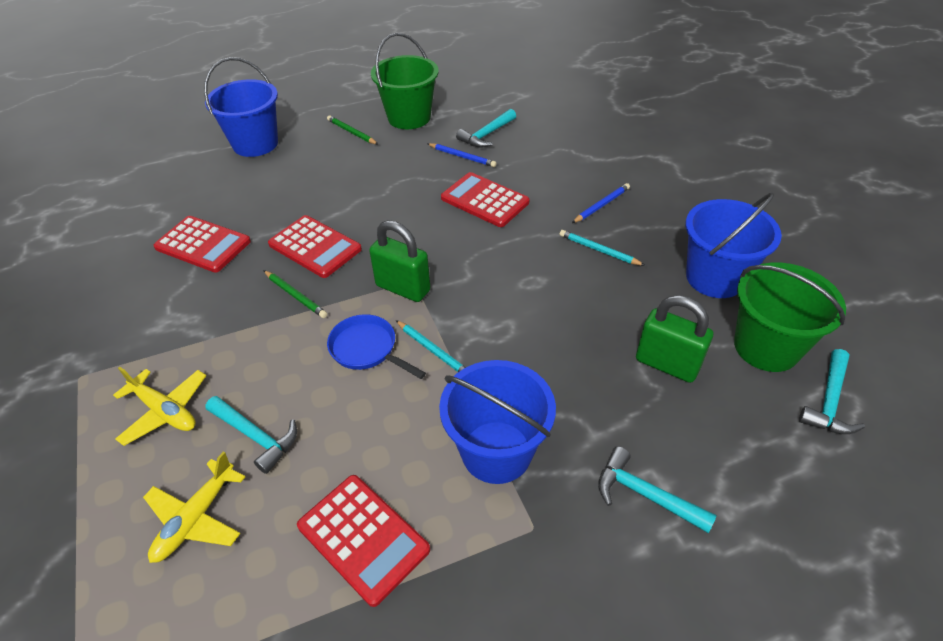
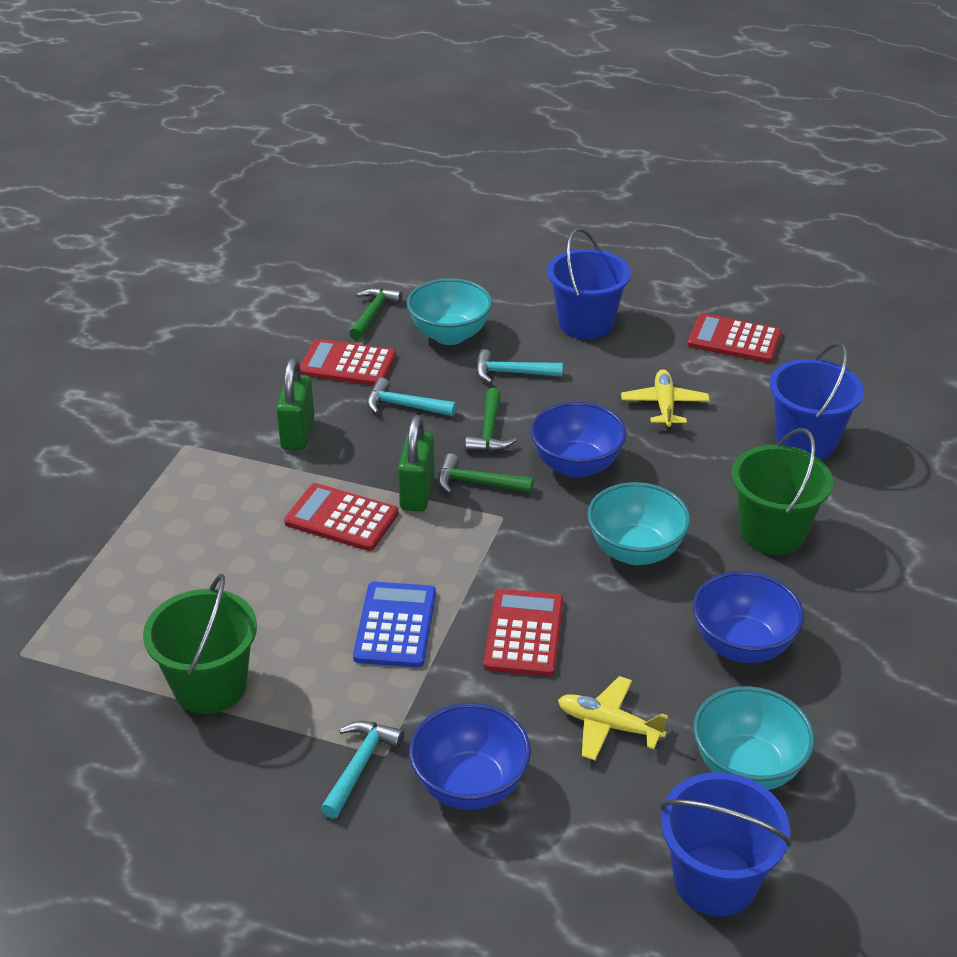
blue bowl: none = 0 -> [409,703,531,810] [531,402,627,478] [693,571,804,663] = 3
blue calculator: none = 0 -> [353,582,436,667] = 1
blue pan: [327,314,426,379] = 1 -> none = 0
blue pencil: [427,143,497,167] [572,183,630,223] = 2 -> none = 0
green hammer: none = 0 -> [349,287,403,340] [438,453,534,494] [465,388,517,452] = 3
green pencil: [263,270,327,318] [327,116,378,145] = 2 -> none = 0
turquoise bowl: none = 0 -> [407,278,492,345] [587,482,691,565] [693,686,815,790] = 3
turquoise hammer: [205,396,297,474] [456,109,516,148] [598,446,717,533] [799,349,865,434] = 4 -> [320,721,404,819] [367,378,456,416] [476,349,563,383] = 3
turquoise pencil: [396,320,466,372] [560,230,645,266] = 2 -> none = 0

